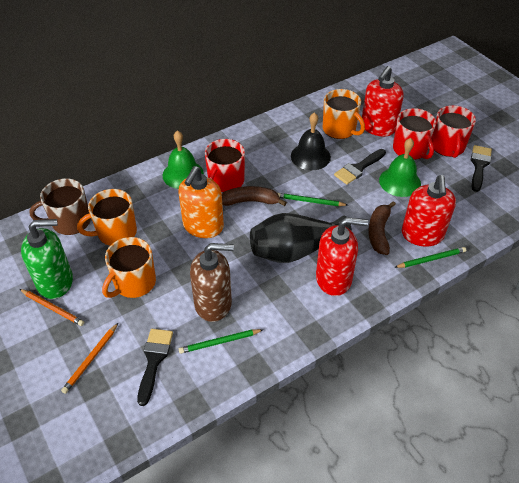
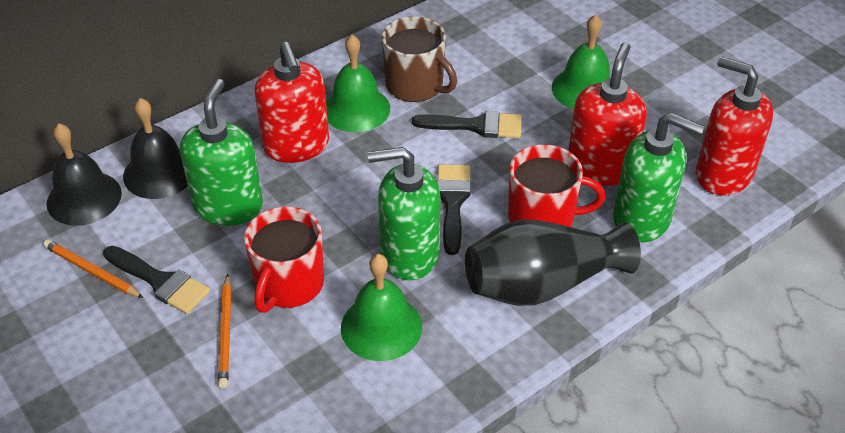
black bell: [291,112,331,170] = 1 -> [46,123,122,226] [123,98,188,199] = 2
brown banana: [222,186,287,206] [368,201,396,255] = 2 -> none = 0
brown soap dispenser: [190,243,234,322] = 1 -> none = 0
green bell: [163,130,204,189] [379,138,421,197] = 2 -> [326,34,390,132] [341,254,422,361] [552,15,611,109] = 3
green pencil: [179,329,263,354] [278,193,348,206] [394,247,466,268] = 3 -> none = 0
green soap dispenser: [21,219,73,299] = 1 -> [180,79,263,226] [367,147,441,280] [613,113,705,242] = 3
orange mug: [77,189,137,246] [102,237,156,298] [323,89,365,139] = 3 -> none = 0
orange soap dispenser: [178,166,224,238] = 1 -> none = 0
red mug: [205,139,245,192] [393,108,436,160] [432,105,476,158] = 3 -> [244,206,324,313] [508,144,605,227] = 2

